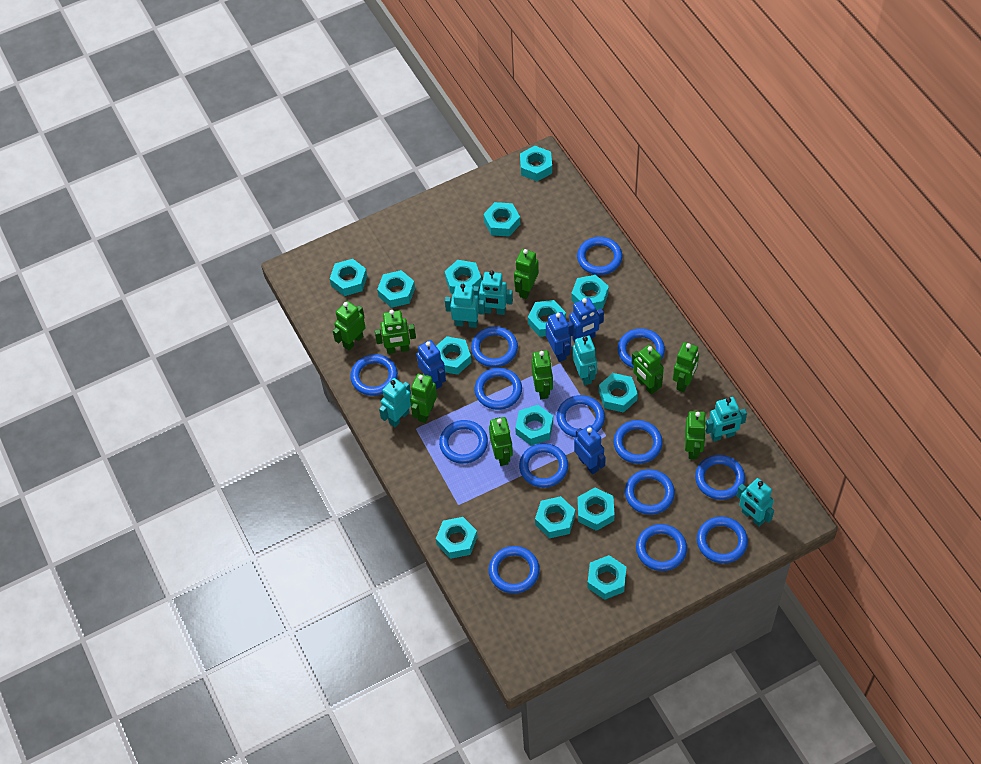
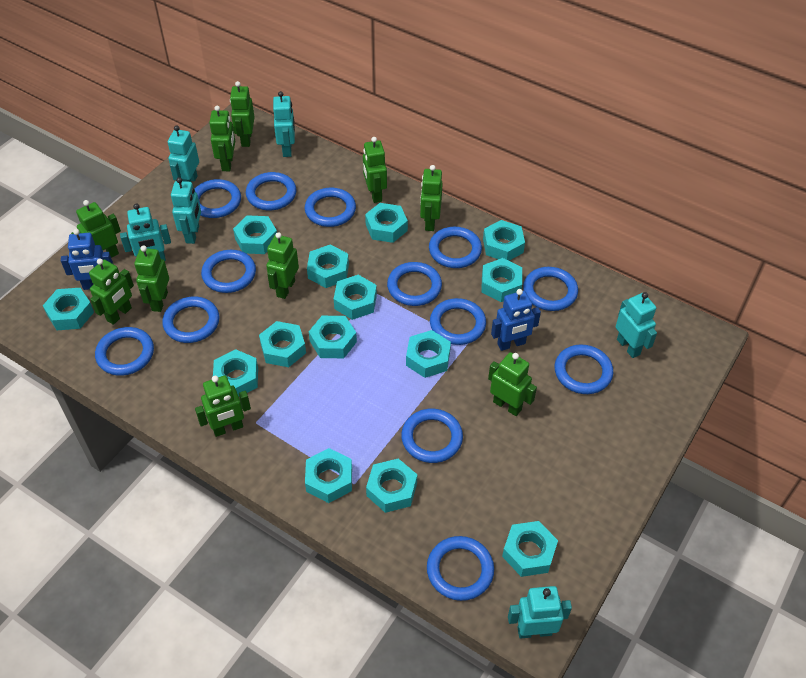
blue ring: [350,354,398,396] [439,420,488,464] [471,326,518,367] [474,368,522,410] [489,546,540,594] [519,443,568,488] [556,395,605,438] [577,237,622,275] [613,420,663,464] [618,328,665,368] [625,469,675,515] [636,524,687,571] [695,455,745,500] [697,517,748,563] = 14 -> [95,327,154,376] [162,297,220,343] [195,179,241,218] [201,250,256,293] [246,172,297,210] [305,188,356,227] [387,262,442,306] [401,409,463,463] [427,536,494,601] [429,227,482,268] [430,298,486,345] [523,267,578,311] [555,344,613,394] = 13
blue robot: [416,340,446,389] [546,312,571,362] [568,298,604,343] [574,425,606,474] = 4 -> [61,229,113,290] [491,289,541,351] = 2
green robot: [333,301,366,350] [375,310,416,354] [410,374,437,423] [489,417,513,466] [514,249,539,299] [531,350,553,399] [632,345,664,395] [673,342,699,392] [685,411,706,459] = 9 -> [71,200,121,258] [89,258,134,325] [134,245,169,312] [195,376,251,437] [209,106,235,171] [230,81,254,147] [266,232,299,299] [363,137,387,203] [420,165,443,231] [488,352,537,416] = 10

